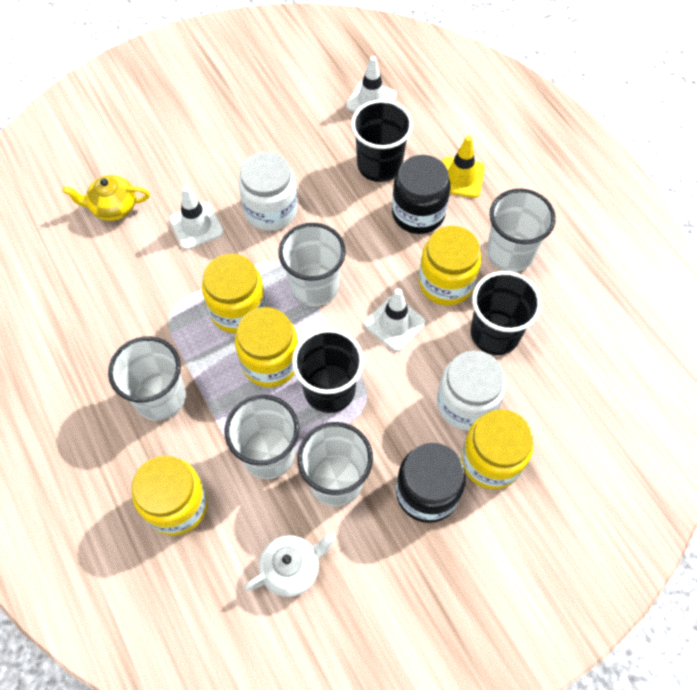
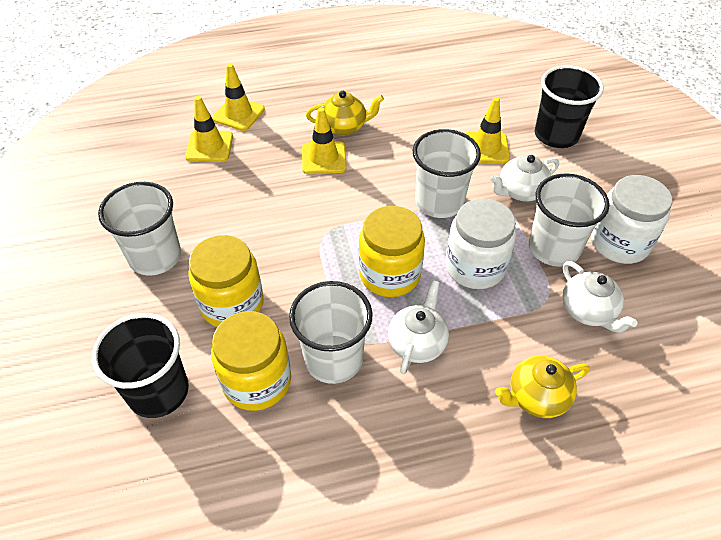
black cup: [292,328,364,413] [351,100,413,182] [471,271,542,355] = 3 -> [92,313,189,418] [535,65,604,148] = 2
black jar: [392,155,450,234] [396,443,466,523] = 2 -> none = 0
white cup: [108,336,186,421] [225,395,299,479] [278,223,346,307] [297,422,373,506] [487,189,556,272] = 5 -> [98,182,181,276] [289,281,373,384] [413,129,481,218] [529,173,609,267] = 4
white teapot: [245,533,336,597] = 1 -> [388,280,449,374] [490,155,559,202] [563,261,638,333] = 3
white traffic cone: [169,186,224,250] [346,56,397,112] [364,288,426,351] = 3 -> none = 0
yellow jar: [132,456,208,535] [202,254,266,333] [235,307,298,387] [419,226,481,306] [461,409,534,489] = 5 -> [188,235,264,327] [211,311,291,411] [359,206,425,297] = 3
yellow teapot: [62,175,150,221] = 1 -> [306,91,384,135] [495,356,590,418] = 2
yellow traffic cone: [442,136,485,198] = 1 -> [185,96,233,162] [212,63,265,131] [302,107,347,174] [465,97,510,163] = 4

